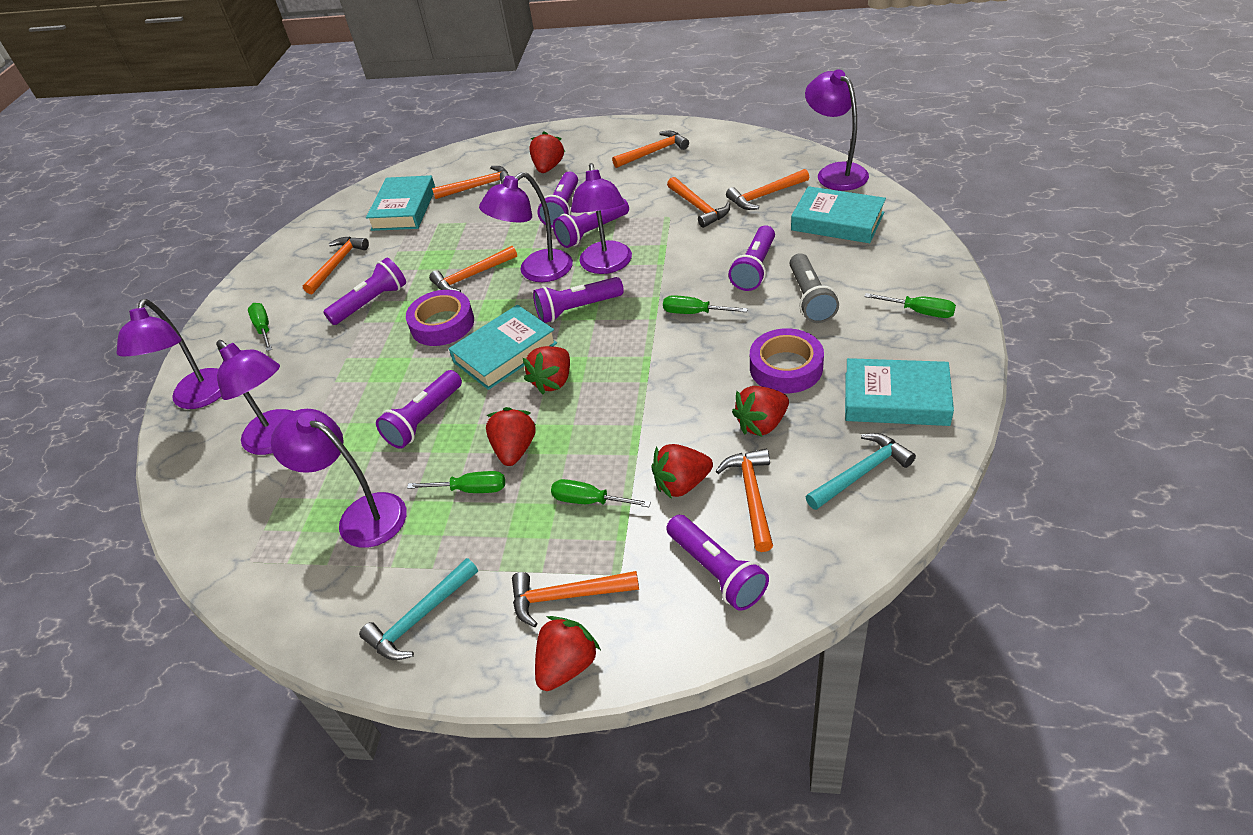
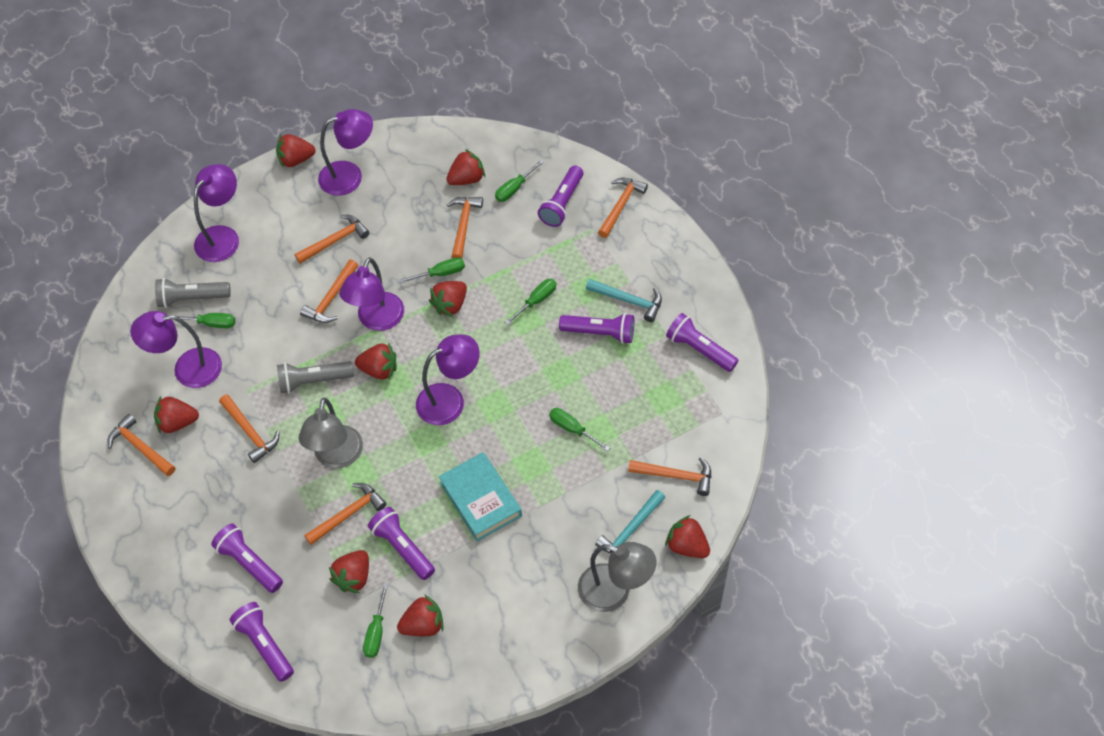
green screwdriver: [248,303,272,351] [407,471,505,493] [551,479,651,507] [663,295,748,314] [864,293,956,318] = 5 -> [178,313,235,328] [363,584,388,658] [399,257,465,283] [495,160,544,202] [505,279,557,325] [549,408,610,451] = 6
grey flashlight: [790,253,839,323] = 1 -> [155,278,231,308] [277,361,354,393] = 2
grey lamp: none = 0 -> [299,398,363,468] [578,542,656,612] = 2
purple flashlight: [323,258,406,325] [376,370,462,449] [533,277,624,323] [537,172,578,227] [553,198,629,248] [666,515,769,611] [729,225,775,291] = 7 -> [211,523,283,593] [230,602,294,682] [368,507,435,580] [538,166,583,227] [559,313,634,344] [666,313,739,372] = 6
purple lamp: [117,299,221,409] [216,340,294,455] [271,409,407,548] [479,172,573,282] [571,163,632,274] [805,69,869,191] = 6 -> [130,311,222,388] [194,164,239,262] [318,109,373,196] [339,257,404,331] [416,334,480,425] = 5
purple tape: [406,290,474,346] [750,328,824,393] = 2 -> none = 0
red strawberry: [486,407,536,466] [523,346,570,394] [529,131,565,173] [535,616,601,691] [652,444,713,499] [732,386,789,437] = 6 -> [154,396,199,434] [276,134,316,168] [329,550,369,593] [355,343,397,380] [397,594,444,636] [429,281,467,317] [446,149,485,185] [665,515,710,558] = 8
turquoise book: [366,175,435,231] [449,305,557,390] [791,186,886,243] [845,358,954,426] = 4 -> [439,452,522,541] = 1

